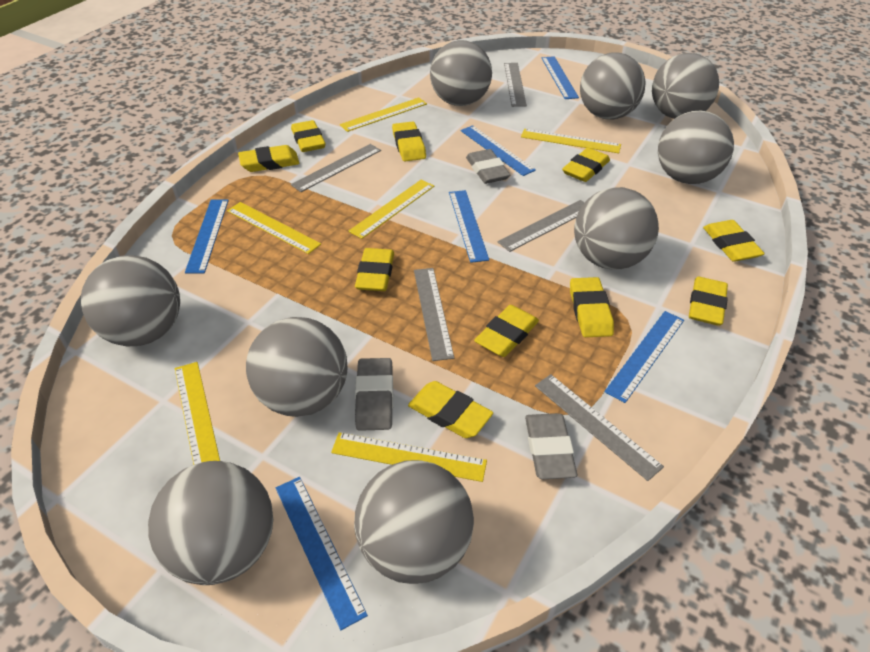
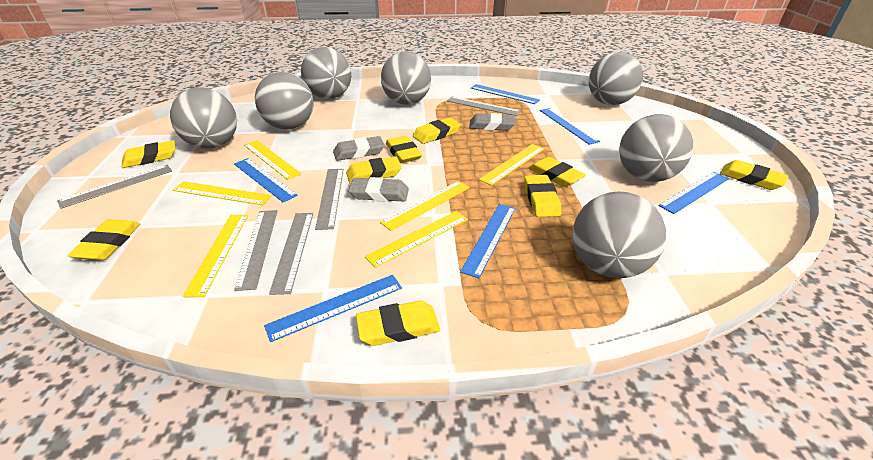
grey ball: [81,255,180,346] [148,461,273,585] [246,317,347,417] [354,460,474,584] [430,40,492,106] [574,187,659,270] [580,52,646,119] [652,53,719,119] [658,111,734,184] = 9 -> [170,87,237,149] [255,72,313,130] [301,47,351,99] [381,52,431,105] [573,191,666,278] [589,52,643,105] [619,114,693,182] = 7
yellow eraser: [238,145,300,172] [291,120,326,152] [355,248,394,291] [392,121,426,161] [408,381,493,438] [474,305,539,357] [562,148,610,182] [570,277,614,337] [689,277,728,326] [703,220,765,262] = 10 -> [67,219,140,260] [121,140,175,168] [346,157,402,184] [356,300,440,346] [386,136,422,163] [413,117,461,144] [524,175,561,217] [528,157,586,187] [720,160,788,190] = 9

